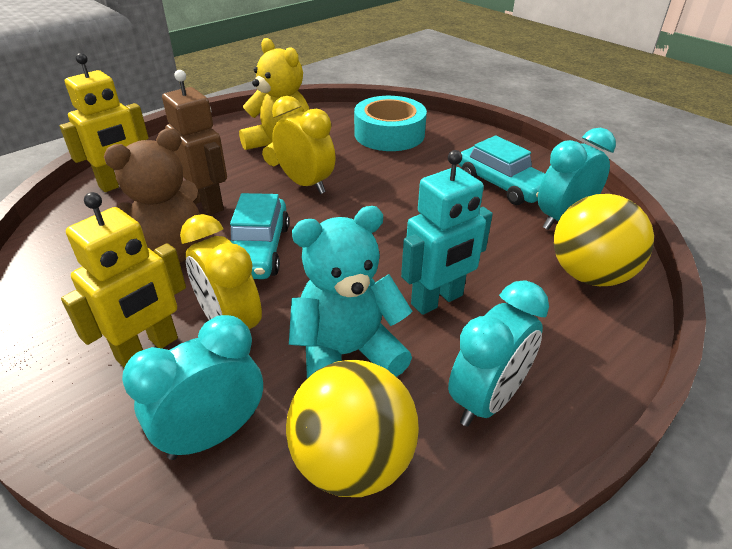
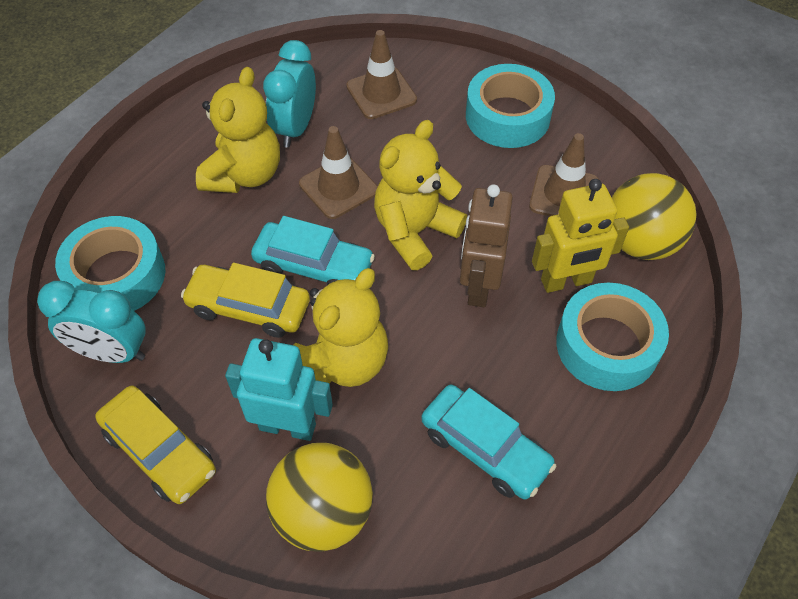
brown teddy bear: [104,128,201,263] = 1 -> none = 0
brown traffic cone: none = 0 -> [299,126,378,219] [346,30,417,119] [529,133,598,216] = 3
turquoise clock: [122,315,263,460] [448,280,549,427] [538,128,616,230] = 3 -> [37,281,146,363] [263,40,316,148] = 2
turquoise tape: [354,96,427,151] = 1 -> [55,216,165,311] [466,64,555,148] [556,283,669,391] = 3
turquoise teddy bear: [289,206,412,378] = 1 -> none = 0
yellow car: none = 0 -> [95,386,216,504] [181,263,310,338] = 2
yellow clock: [180,214,262,345] [272,96,335,194] = 2 -> none = 0
yellow robot: [60,53,149,192] [61,192,186,368] = 2 -> [532,179,629,293] = 1
yellow teddy bear: [239,38,310,166] = 1 -> [196,67,280,193] [293,268,388,387] [374,120,467,270] = 3

